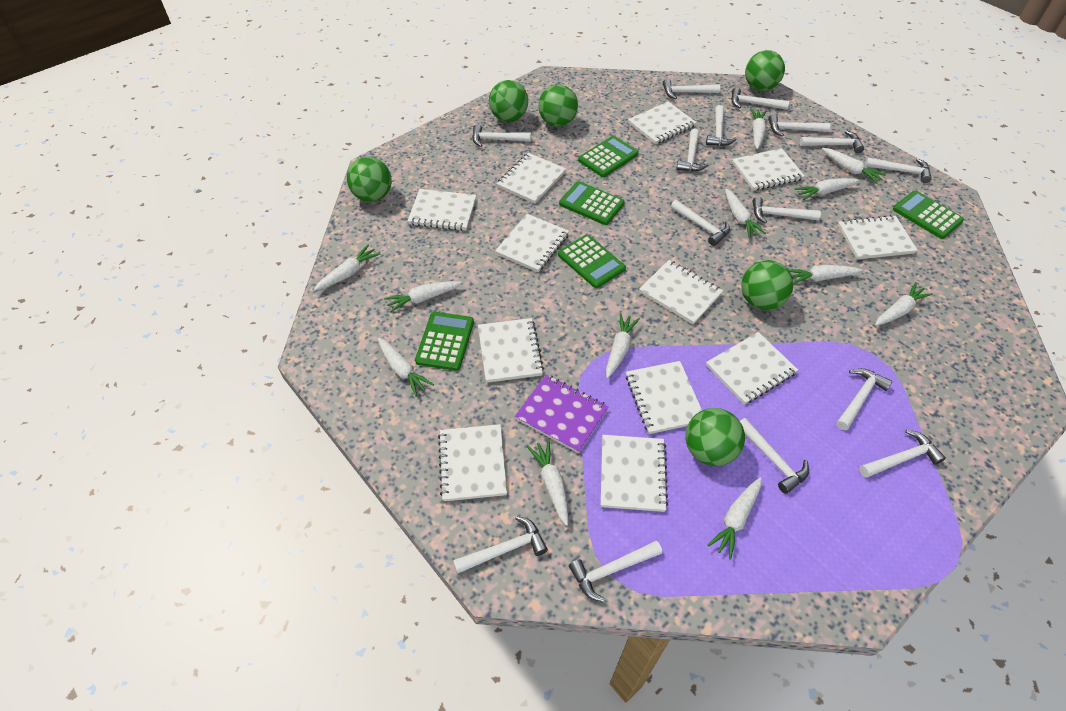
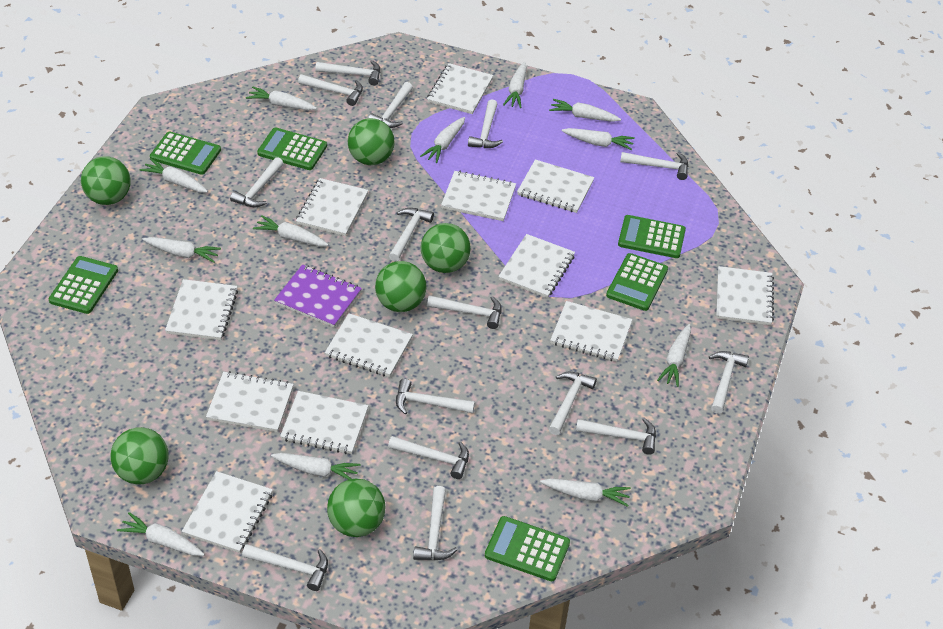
green calculator: [415,312,474,371] [558,235,626,288] [559,181,625,225] [578,136,639,177] [893,191,964,239] = 5 -> [49,256,118,314] [150,131,221,175] [257,127,327,170] [485,516,570,581] [606,253,668,311] [618,215,686,258] = 6

